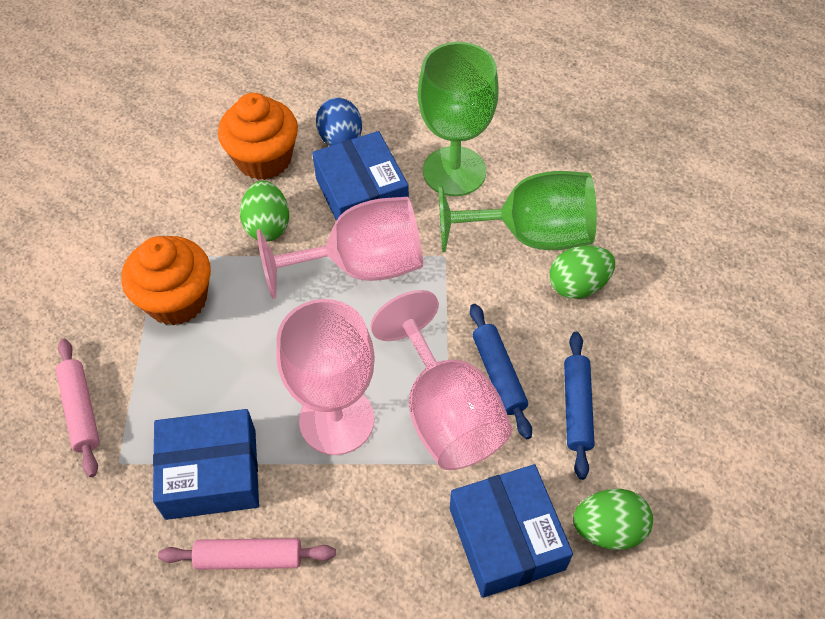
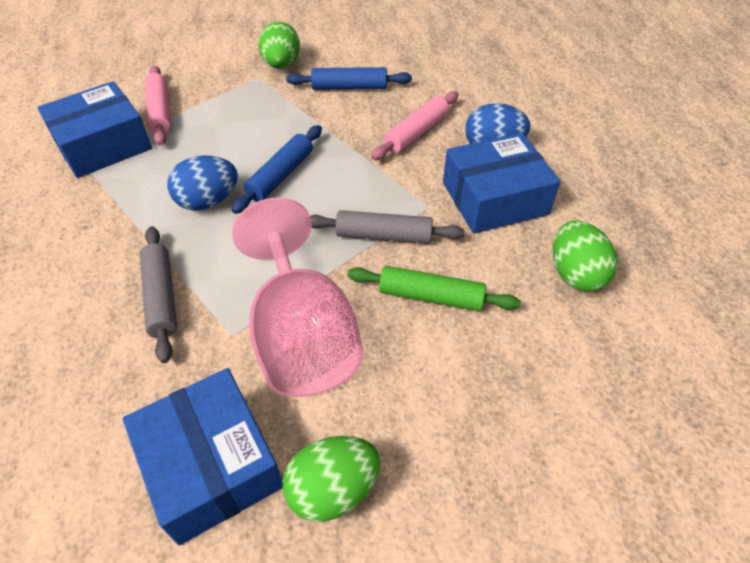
blue egg: [316,98,362,146] = 1 -> [167,156,238,211] [465,103,530,144] = 2
green goblet: [418,42,498,196] [438,171,597,252] = 2 -> none = 0
green rolling pin: none = 0 -> [347,266,520,311] = 1
grey rolling pin: none = 0 -> [140,226,177,363] [310,210,465,244] = 2
orange cupcake: [122,236,211,326] [218,93,298,180] = 2 -> none = 0
pink goblet: [257,197,423,299] [276,299,375,455] [370,290,513,470] = 3 -> [232,198,364,397] = 1

